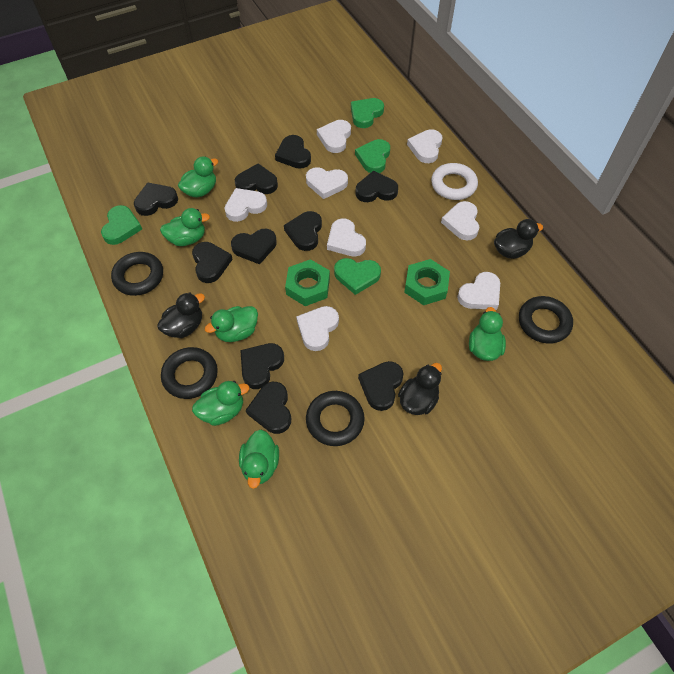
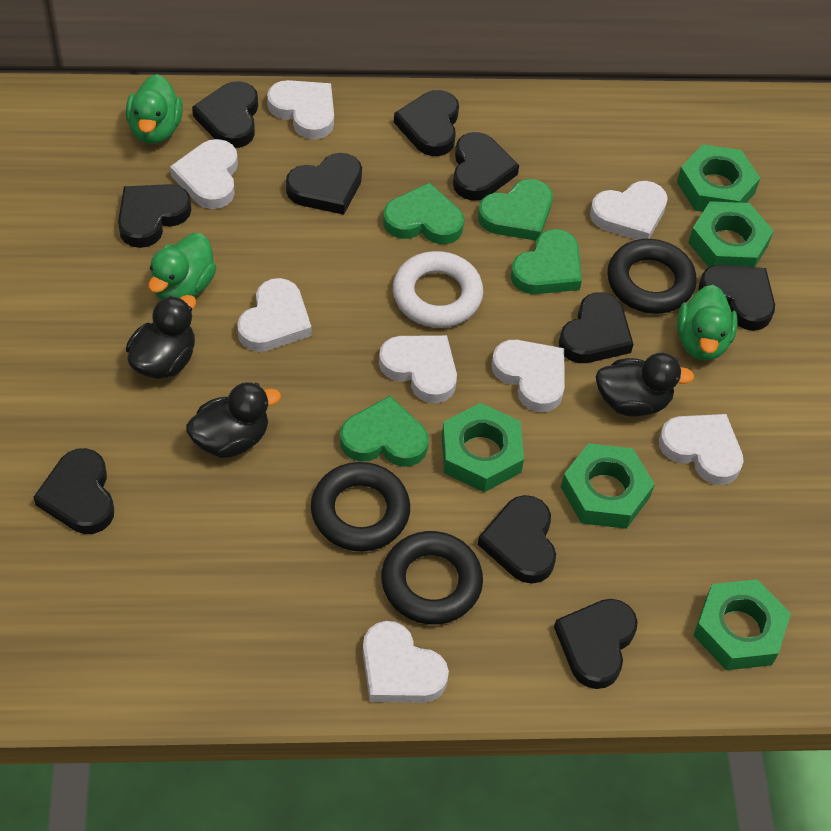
black ring: [111,252,163,296] [161,347,218,399] [306,391,365,446] [519,296,573,344] = 4 -> [311,462,410,552] [381,531,483,625] [607,239,696,314] = 3
green duck: [160,208,210,246] [178,157,218,198] [192,381,249,426] [205,306,258,342] [239,430,279,489] [469,307,506,361] = 6 -> [126,74,183,144] [148,233,217,300] [677,285,738,360] = 3
green nut: [285,259,330,306] [404,259,450,305] = 2 -> [442,403,524,492] [561,443,655,529] [677,144,760,212] [688,201,774,267] [693,579,791,670] = 5

